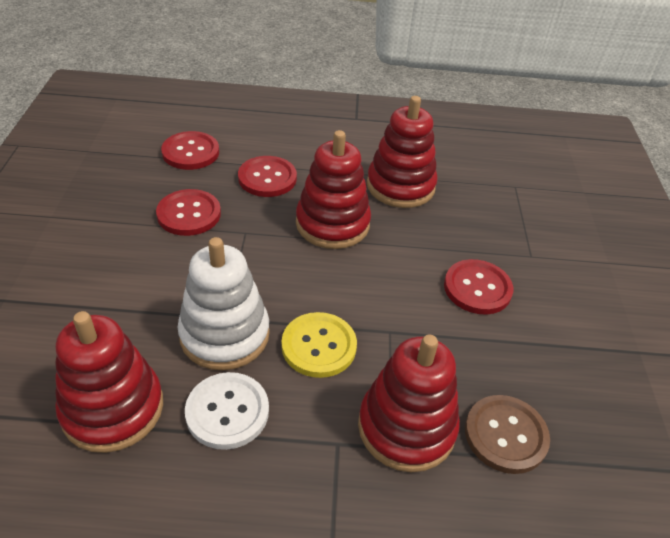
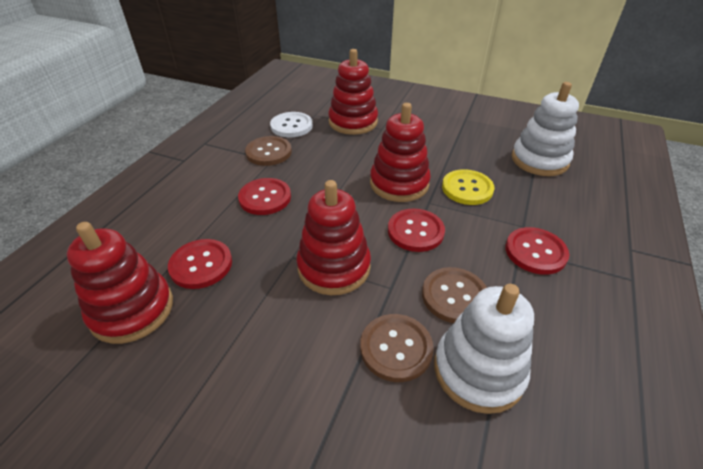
brown button: [465,395,550,474] = 1 -> [245,136,292,166] [360,314,434,382] [422,267,487,323] = 3
white stacking toy: [177,237,270,371] = 1 -> [434,284,534,414] [512,82,579,176] = 2

